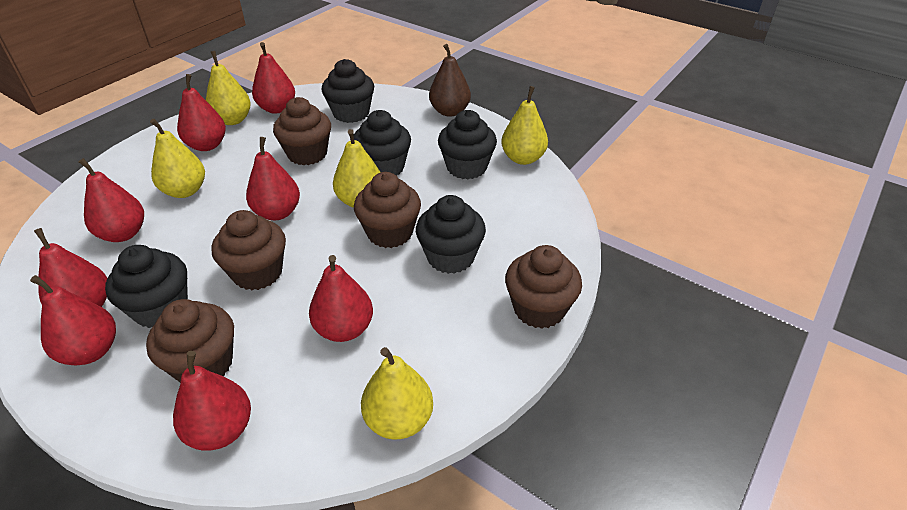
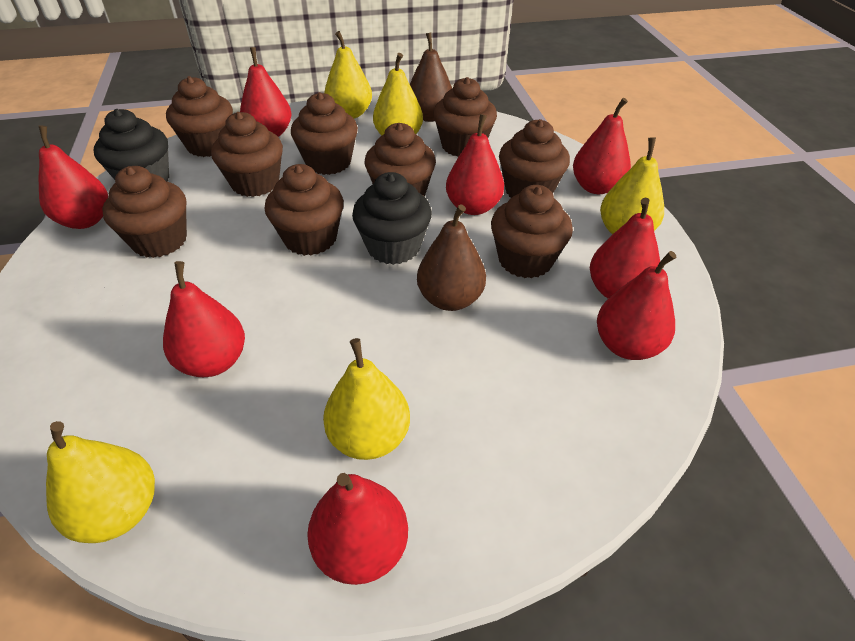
black cupcake: [105,245,188,328] [321,59,374,123] [354,110,411,176] [416,195,486,274] [438,110,497,180] = 5 -> [94,109,169,181] [352,172,432,265] = 2
brown cupcake: [146,299,234,383] [212,210,286,290] [273,97,331,165] [354,172,421,248] [505,245,582,329] = 5 -> [102,166,187,258] [166,76,233,157] [211,112,283,197] [265,164,344,256] [291,92,358,175] [365,123,436,197] [433,77,497,157] [491,185,573,278] [499,119,570,198] = 9
brown pear: [429,44,471,117] = 1 -> [410,33,452,122] [417,204,486,311] = 2

